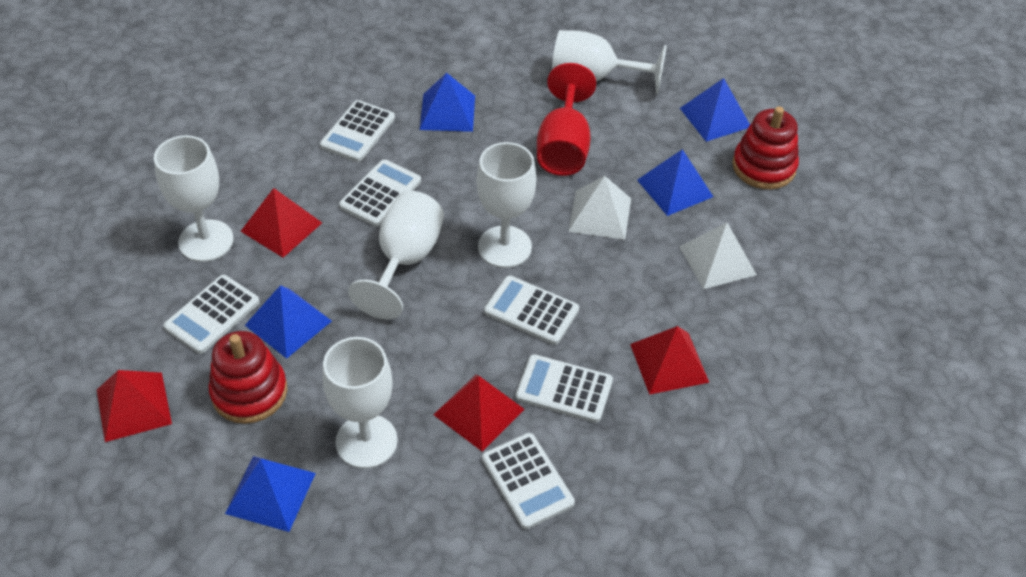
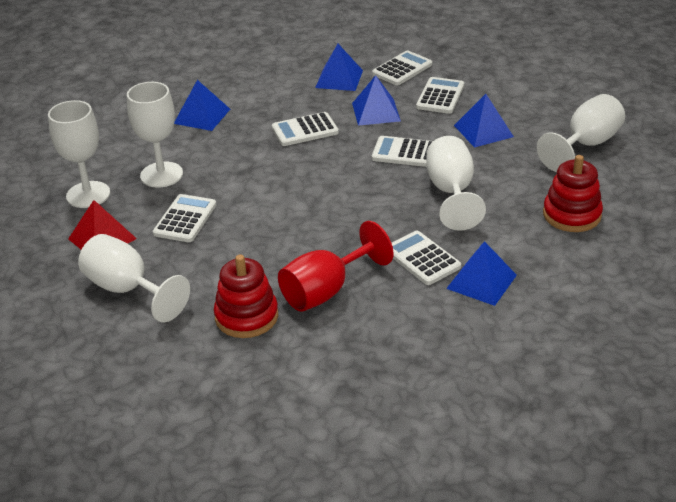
red pyramid: [97,370,172,442] [241,188,322,258] [433,374,524,451] [630,326,710,395] = 4 -> [68,200,137,250] = 1
white pyramid: [568,176,631,240] [679,222,757,289] = 2 -> none = 0

